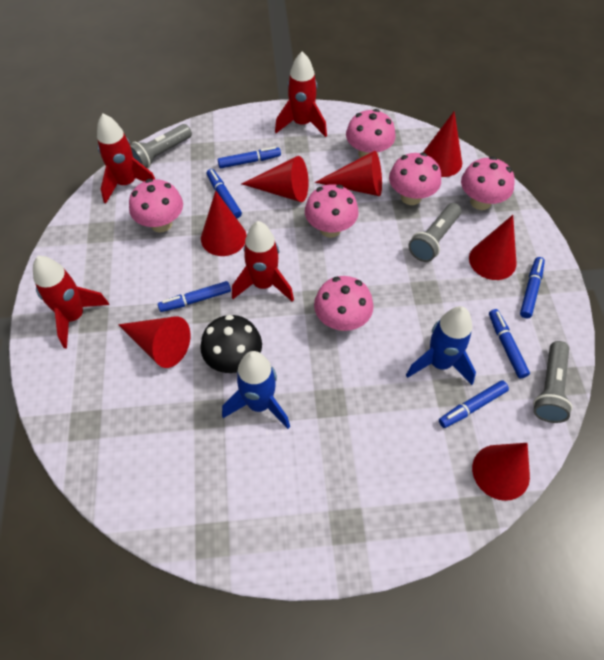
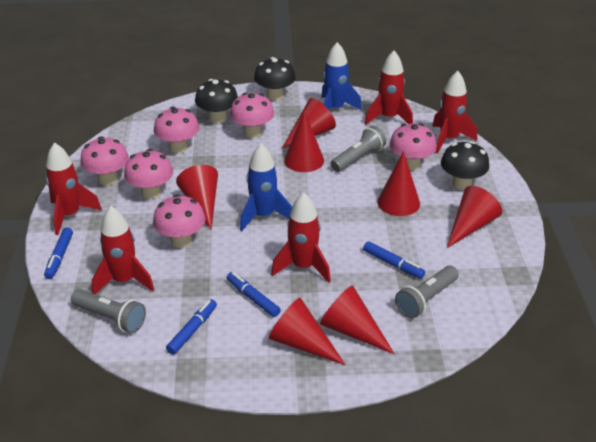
black mushroom: [200,315,262,373] = 1 -> [195,79,238,123] [254,57,296,100] [441,141,489,190] = 3
blue marker: [158,281,231,312] [206,169,242,218] [218,147,281,168] [439,380,509,428] [489,309,530,379] [520,257,545,318] = 6 -> [44,228,73,279] [166,299,217,354] [227,272,280,317] [363,241,425,279] = 4
red rocket: [33,256,109,348] [97,113,155,204] [232,221,294,302] [275,51,327,137] = 4 -> [46,142,102,235] [92,206,154,294] [271,192,331,283] [365,51,413,125] [432,71,477,154] = 5

